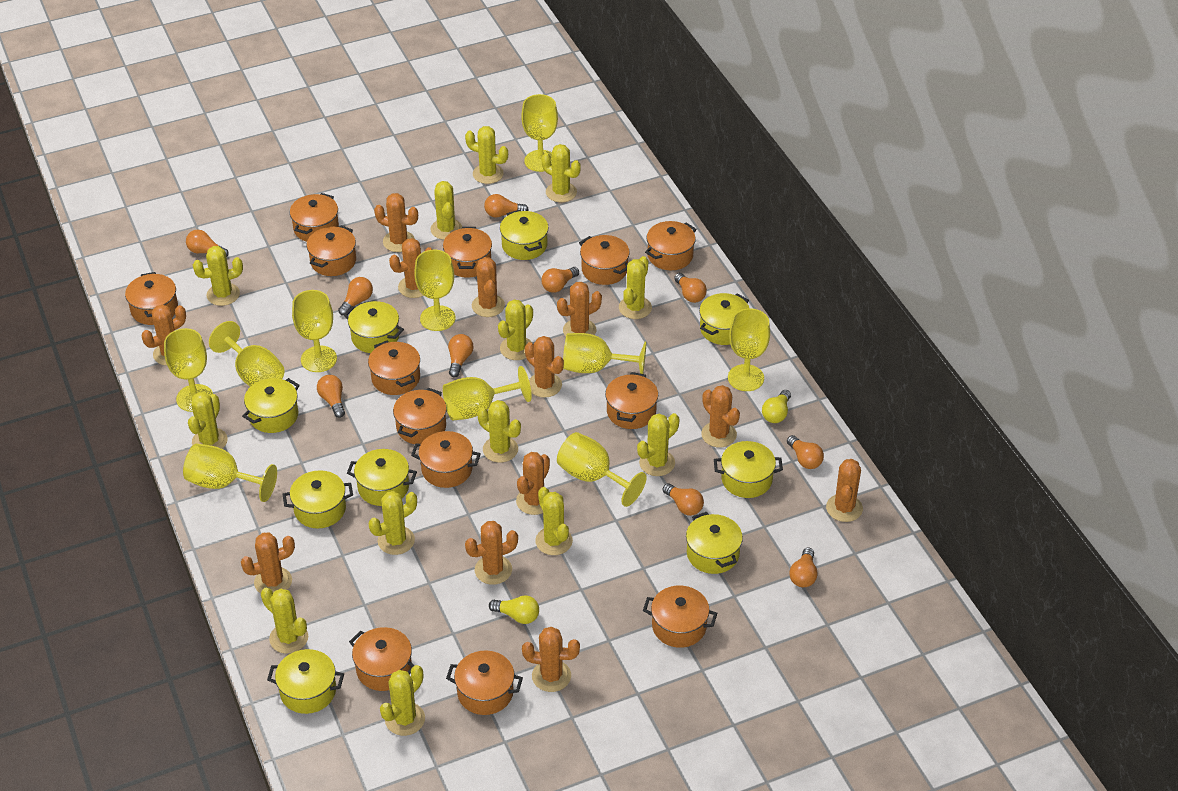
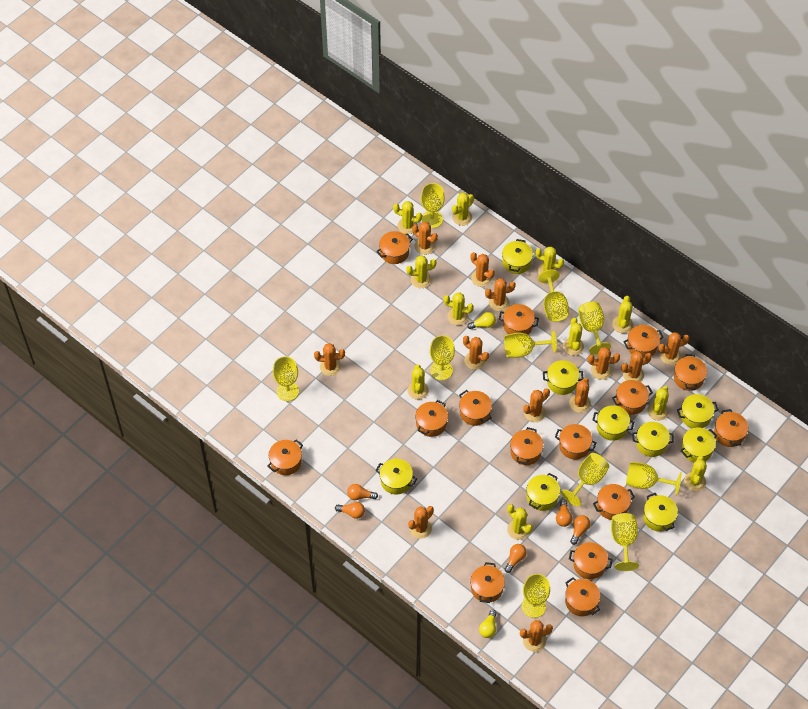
orange light bulb: [186,230,229,257] [317,375,345,418] [338,277,373,316] [448,334,474,377] [484,194,529,218] [541,267,579,293] [663,483,704,516] [674,273,707,303] [787,435,824,469] [789,548,818,587] = 10 -> [335,502,365,519] [347,484,378,500] [505,544,527,573] [556,500,572,527] [570,515,590,545] = 5
orange pot: [125,272,178,325] [290,193,339,242] [306,225,356,276] [349,627,414,691] [368,340,420,395] [393,388,447,444] [411,431,481,488] [443,227,492,278] [446,651,523,715] [579,235,630,285] [605,372,658,429] [643,586,717,648] [645,221,697,270] = 13 -> [267,439,303,475] [376,231,413,264] [415,400,448,437] [459,390,492,426] [470,562,505,603] [499,304,539,335] [510,427,543,465] [555,424,597,460] [565,577,600,616] [569,542,613,579] [593,484,635,520] [612,380,653,415] [624,325,664,358] [674,354,707,391] [714,409,748,447] = 15
yellow cactus: [188,392,228,449] [193,246,243,306] [261,588,308,654] [369,491,417,555] [380,665,425,736] [430,181,462,240] [465,126,508,184] [477,400,521,463] [498,299,533,360] [535,487,573,555] [541,144,580,202] [619,256,652,319] [637,413,680,476] = 13 -> [393,201,422,234] [406,255,436,288] [407,364,429,400] [443,293,474,325] [452,193,474,226] [507,504,533,540] [535,247,564,274] [563,318,584,356] [612,296,633,333] [647,386,669,421] [684,456,707,491] = 11

